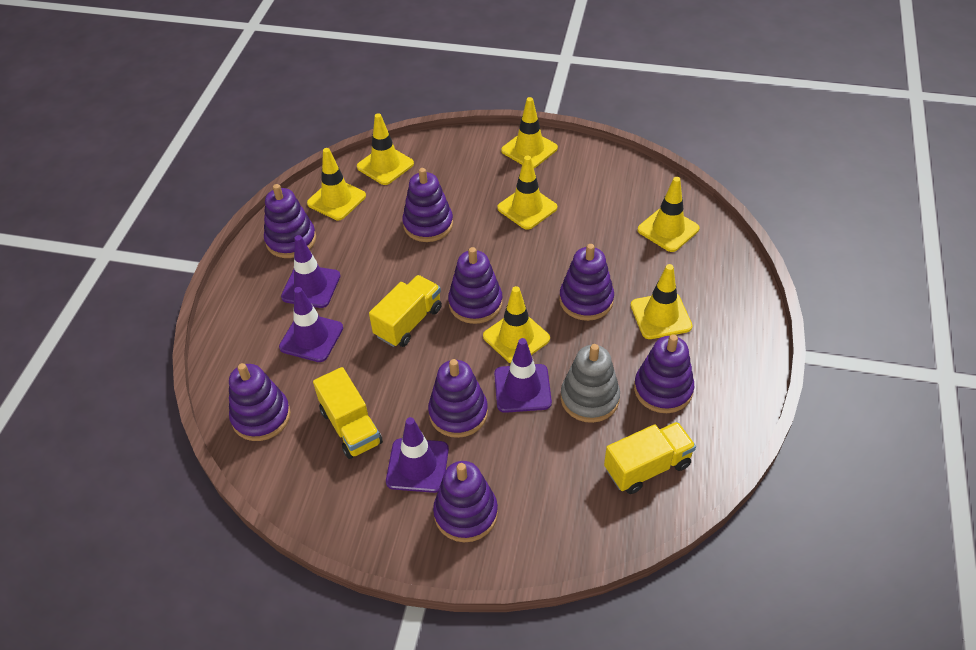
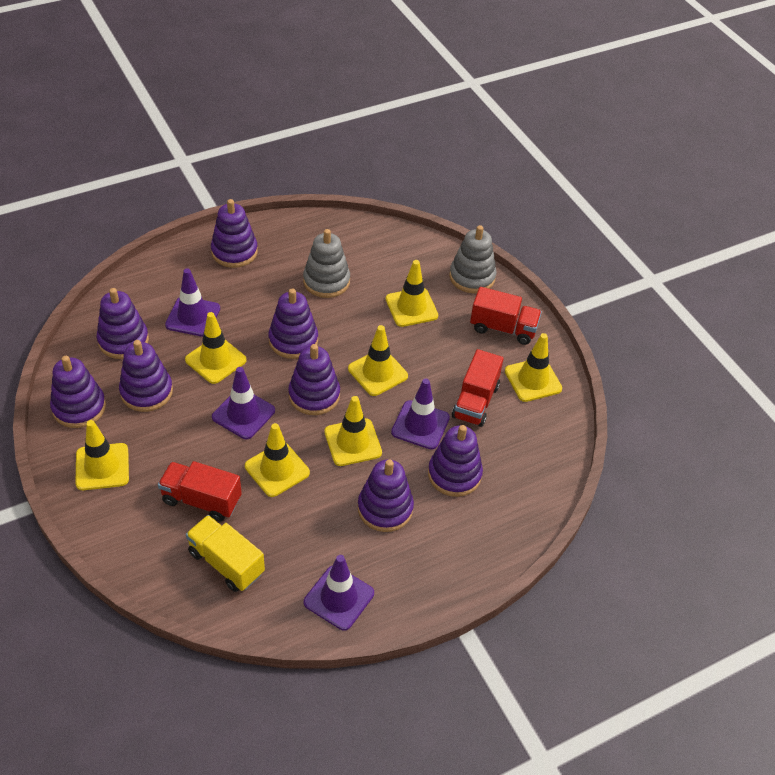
grey stacking toy: [561,344,620,423] = 1 -> [303,229,350,298] [449,225,497,293] = 2
red truck: none = 0 -> [158,461,242,522] [452,349,504,427] [470,287,542,345] = 3
yellow truck: [313,367,383,459] [369,275,442,347] [604,422,696,494] = 3 -> [186,515,265,592] = 1

